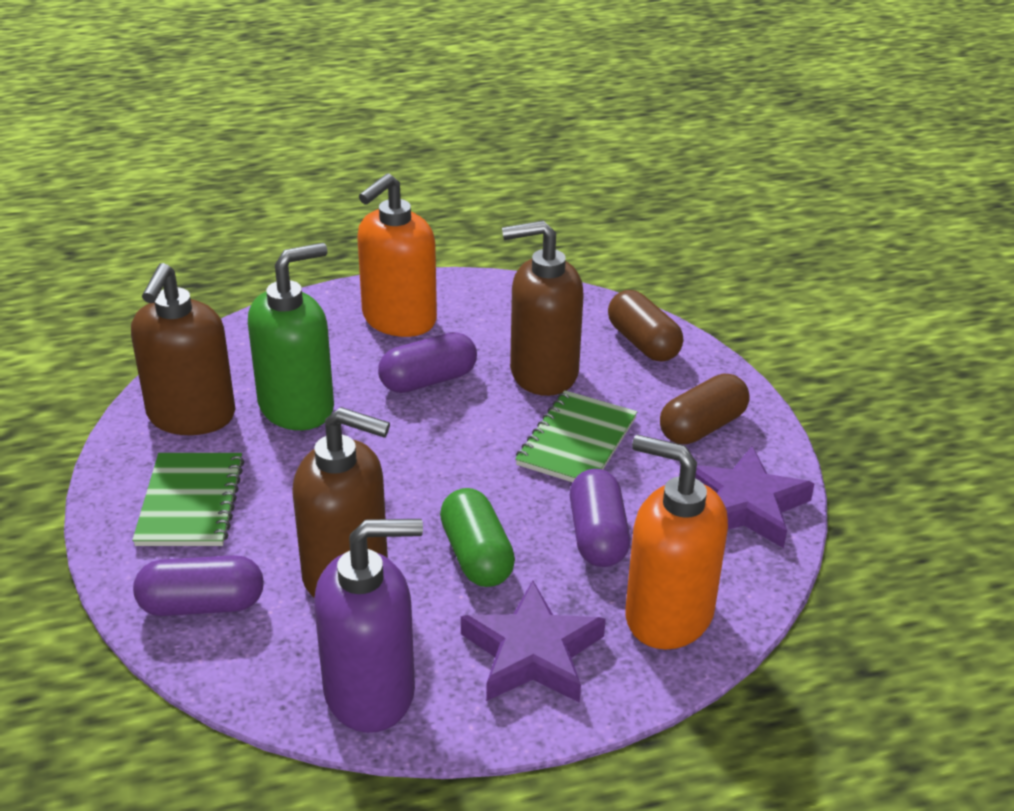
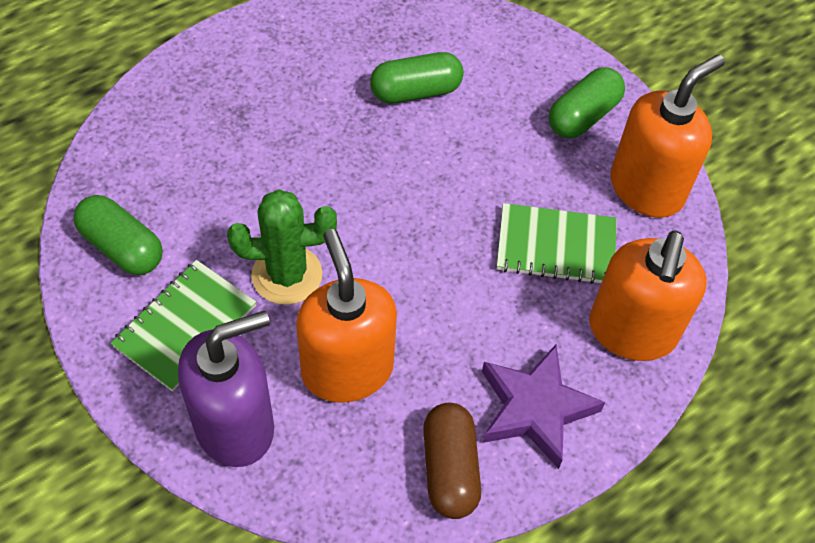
brown capsule: [608,290,683,362] [660,373,749,445] = 2 -> [423,403,481,519] = 1
brown soap dispenser: [131,263,235,435] [292,407,390,598] [502,220,584,396] = 3 -> none = 0
green cactus: none = 0 -> [227,189,337,305] = 1
green capsule: [440,488,515,587] = 1 -> [73,195,162,275] [370,52,464,103] [549,67,625,138] = 3
green soap dispenser: [248,243,334,430] = 1 -> none = 0
orange soap dispenser: [357,173,437,337] [625,435,728,649] = 2 -> [296,229,397,403] [589,231,707,361] [610,54,725,218] = 3
purple capsule: [133,555,264,616] [378,332,477,393] [570,469,630,567] = 3 -> none = 0
purple star: [461,580,606,703] [695,446,814,548] = 2 -> [482,344,605,469] = 1

